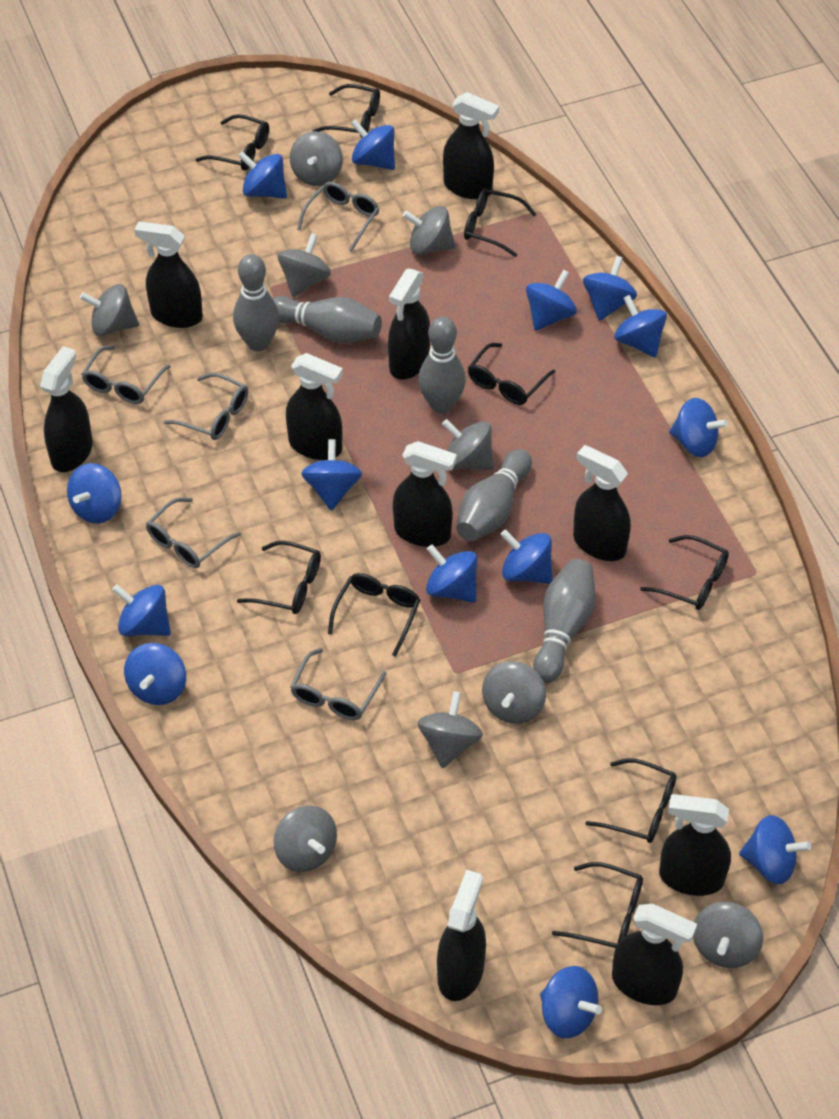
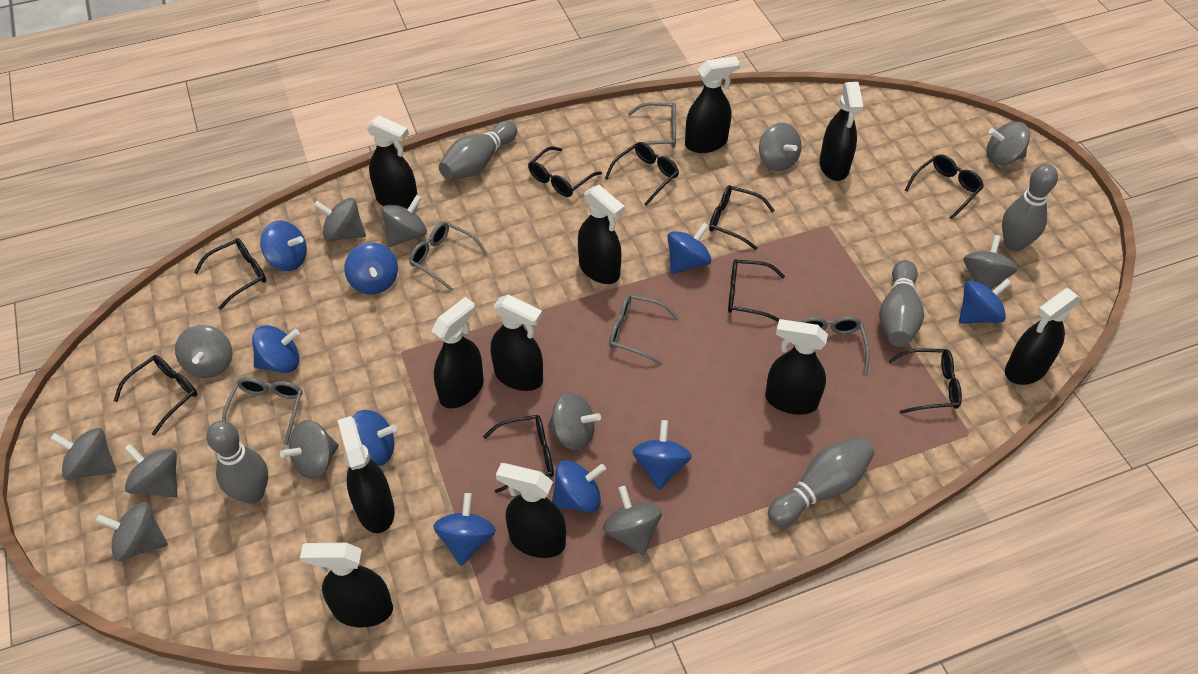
black spray bottle: [40,346,93,472] [134,221,203,328] [286,353,343,460] [388,269,430,379] [393,441,457,547] [437,870,486,1001] [443,92,499,199] [573,445,631,561] [612,904,697,1005] [659,794,731,896] = 10 -> [300,543,393,627] [337,416,395,533] [366,115,417,209] [431,297,484,409] [491,294,543,391] [496,463,566,558] [578,185,625,284] [685,56,740,153] [765,319,828,415] [819,82,863,181] [1005,288,1081,385] = 11
blue spinning top: [67,463,122,524] [112,584,171,636] [124,643,186,705] [238,151,287,199] [301,439,362,511] [351,119,395,170] [426,544,478,603] [500,530,552,584] [526,269,577,331] [540,966,602,1039] [583,256,637,321] [614,295,667,358] [669,398,728,457] [739,815,811,884] = 14 -> [252,325,300,373] [260,221,307,271] [344,242,398,294] [353,410,397,466] [433,493,496,566] [552,460,606,513] [632,420,692,490] [667,223,711,274] [959,279,1012,324] = 9
grey spinning top: [80,284,139,336] [274,806,337,872] [278,233,331,297] [290,131,343,186] [403,206,456,255] [418,691,483,768] [442,419,494,470] [482,661,546,724] [693,902,763,968] = 9 -> [50,428,116,480] [95,502,168,561] [124,444,177,498] [175,325,233,378] [280,420,339,479] [313,198,366,241] [381,195,427,247] [548,393,601,450] [603,486,662,556] [759,123,802,171] [963,235,1017,289] [987,122,1030,165] = 12

